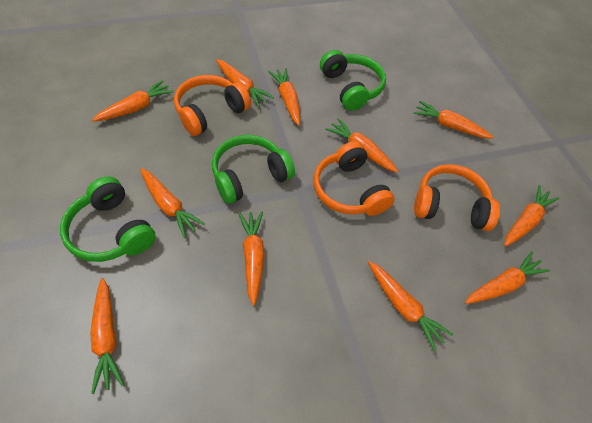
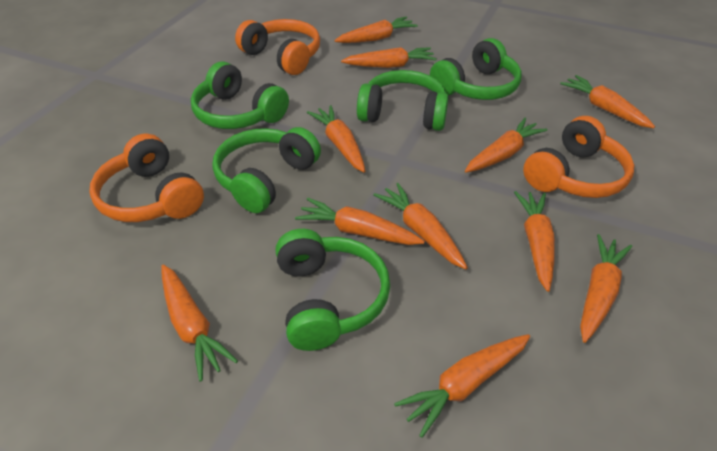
green headphones: [60,176,156,262] [212,135,295,204] [320,50,386,111] = 3 -> [191,62,289,129] [212,127,321,213] [276,229,390,351] [357,70,448,131] [430,38,522,100] = 5

